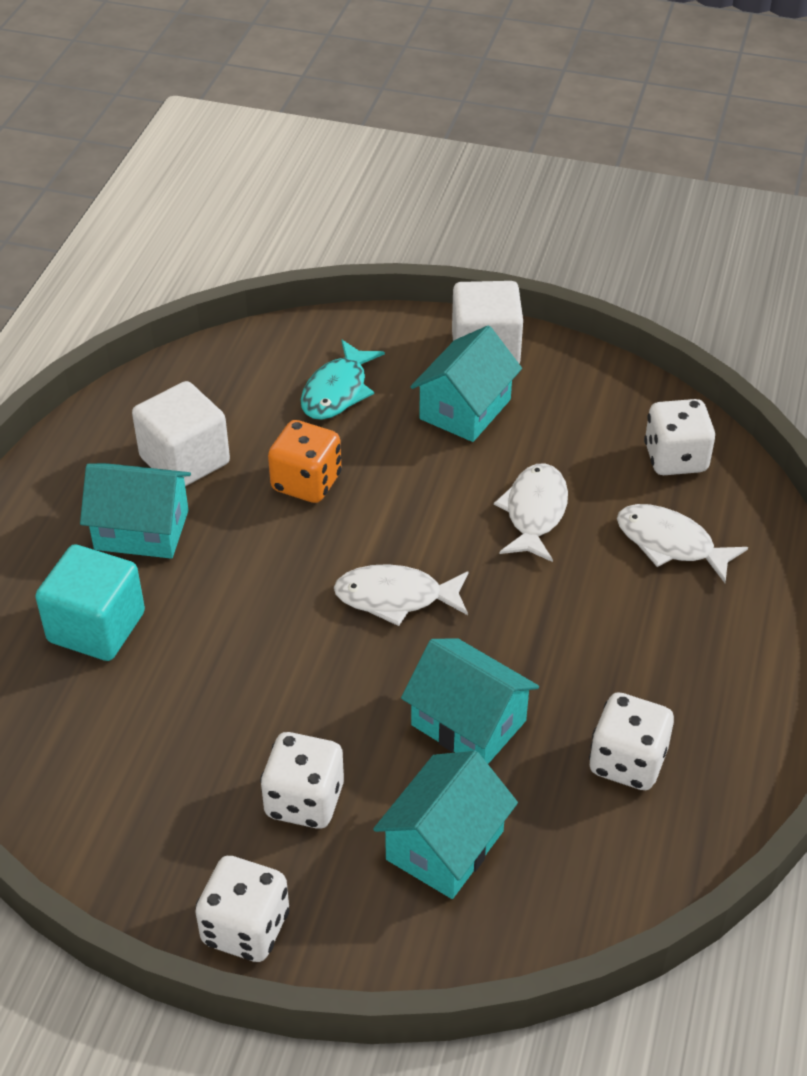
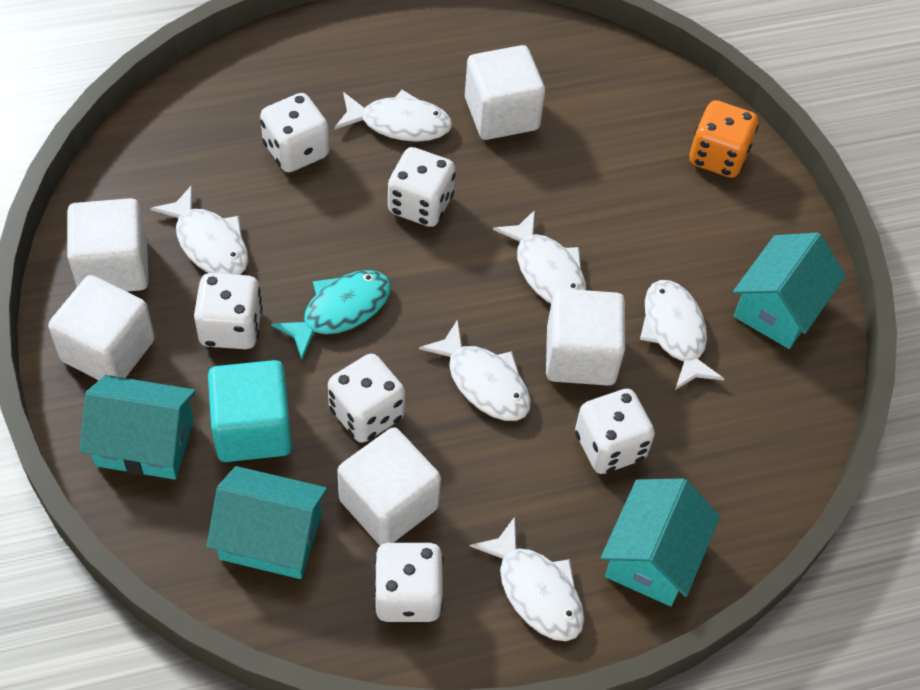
white cube: [132,381,230,486] [452,281,523,364] = 2 -> [48,275,155,380] [67,198,149,292] [338,427,441,545] [465,45,545,140] [546,289,625,386] = 5
white dice: [195,856,289,962] [260,732,344,829] [589,692,674,790] [644,399,715,475] = 4 -> [194,273,263,349] [260,93,329,172] [328,354,405,443] [374,542,444,622] [388,147,456,227] [575,389,655,474] = 6
white fish: [334,564,469,626] [494,463,568,562] [617,504,748,583] = 3 -> [150,185,248,275] [334,90,452,142] [419,319,531,421] [470,517,584,641] [493,210,586,304] [640,280,724,390] = 6

